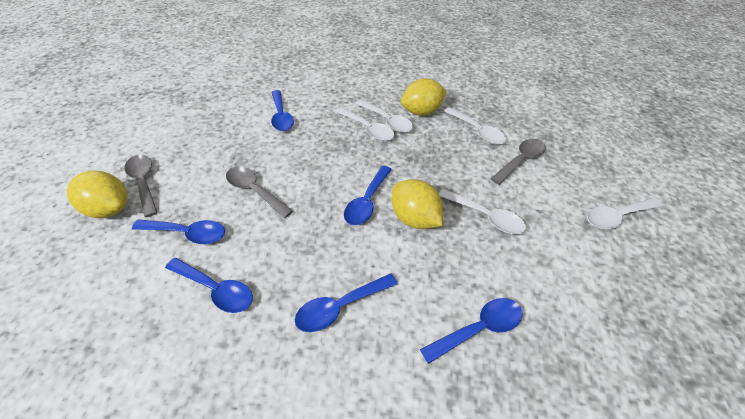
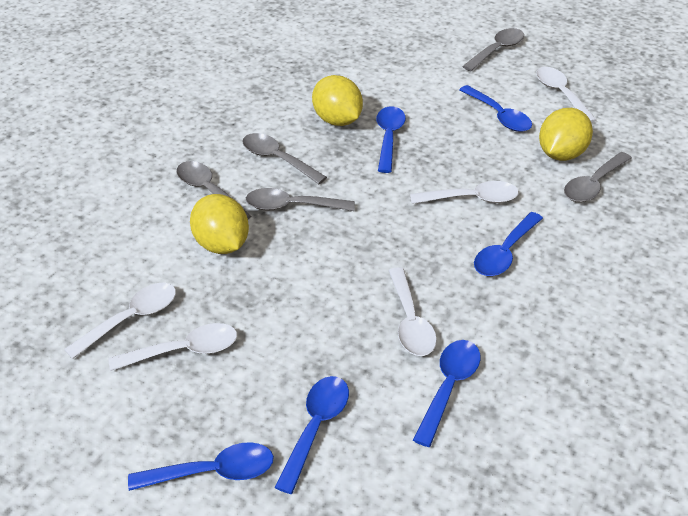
grey spoon: [125,155,158,217] [226,166,293,218] [491,139,546,185] = 3 -> [176,161,251,219] [242,133,327,184] [246,188,355,211] [462,28,524,71] [564,152,632,202] = 5

